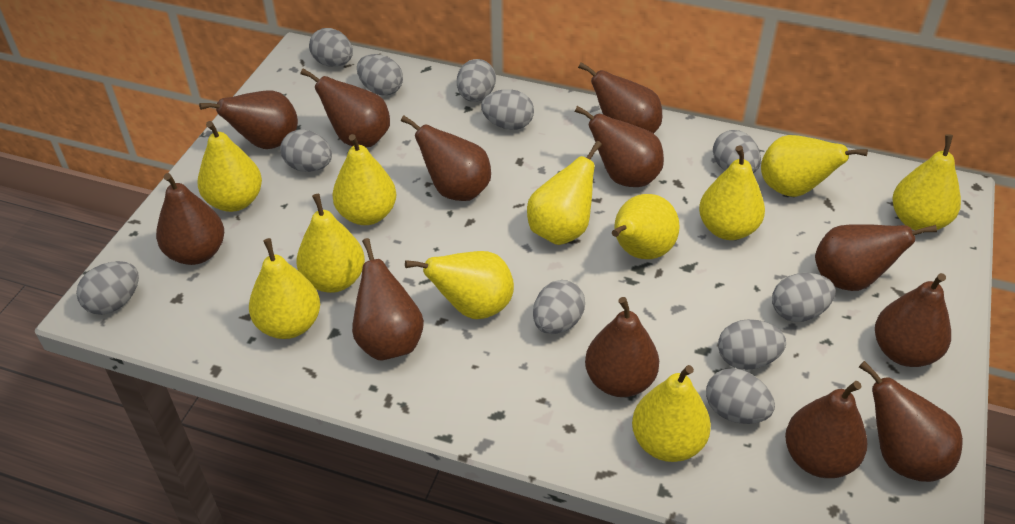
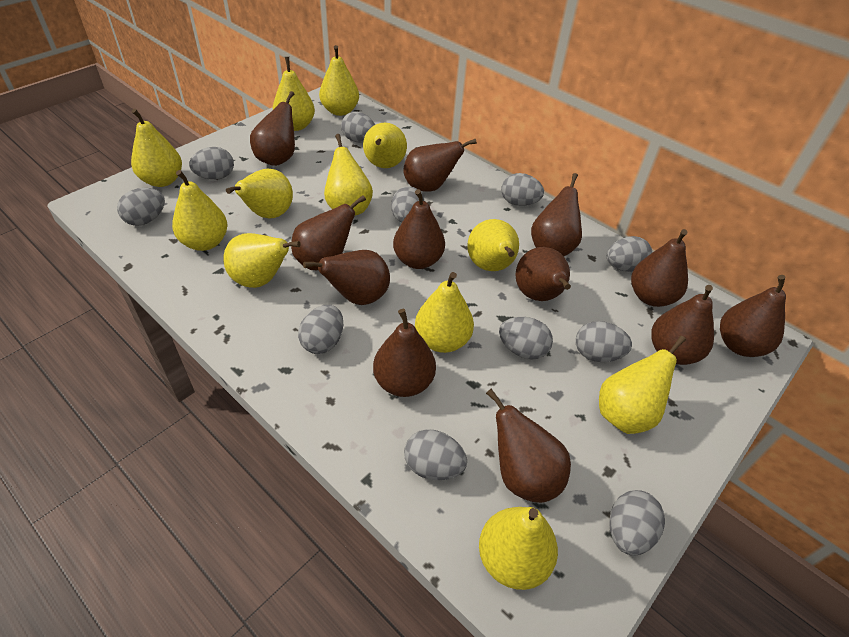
yellow pear: [197,121,262,212] [249,238,320,339] [297,194,365,293] [332,134,396,225] [405,251,514,319] [527,141,602,245] [612,194,680,259] [632,365,711,462] [699,145,765,240] [761,135,868,197] [892,134,961,230] = 11 -> [131,109,182,187] [172,170,227,251] [223,233,301,288] [226,169,293,219] [273,57,315,131] [319,45,359,116] [324,134,373,215] [363,123,407,168] [415,272,474,353] [467,219,519,271] [479,507,558,590] [599,336,686,434] = 12

